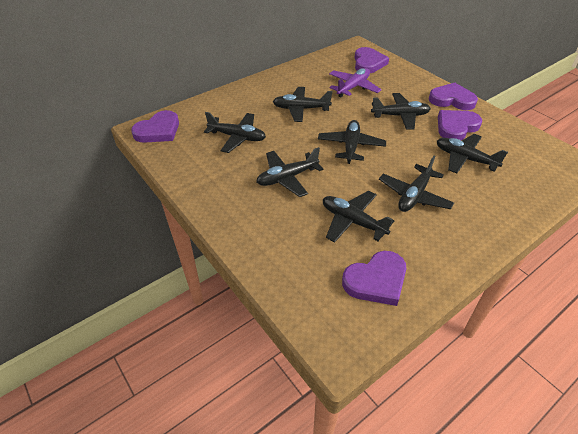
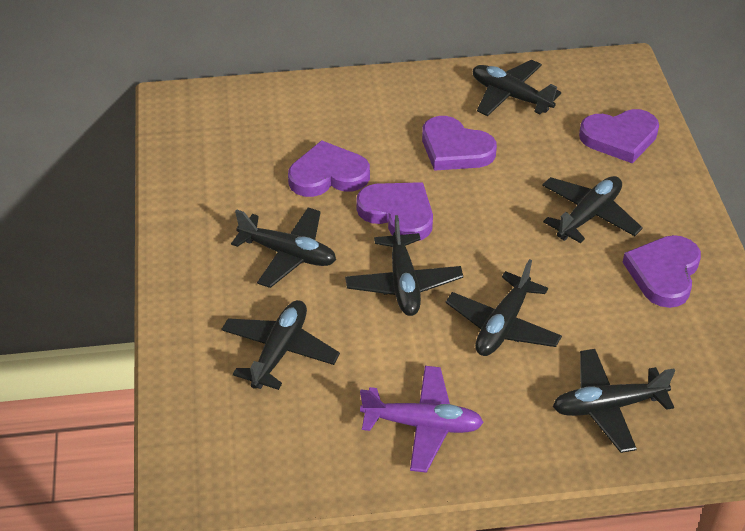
black plane: [204,112,266,153] [256,147,323,197] [273,87,333,122] [318,120,386,164] [323,190,394,243] [371,93,431,130] [379,156,454,212] [437,134,508,174] = 8 -> [221,300,340,390] [231,207,336,288] [345,215,463,316] [446,259,562,356] [473,60,561,116] [542,176,643,243] [553,349,675,453] = 7

